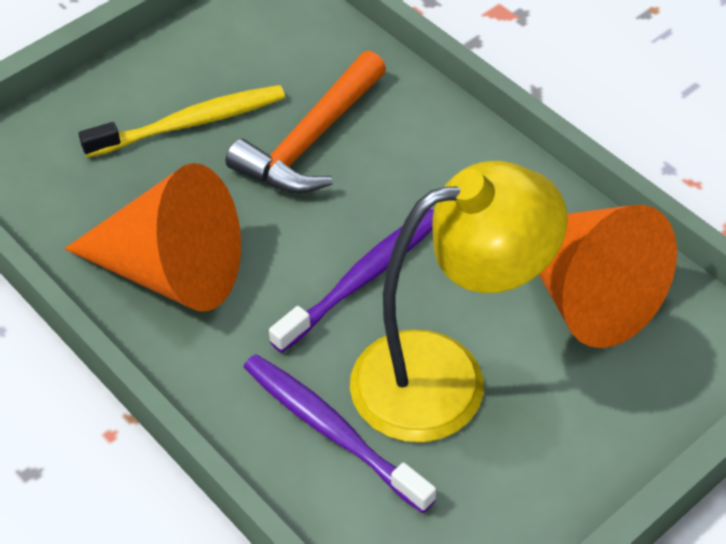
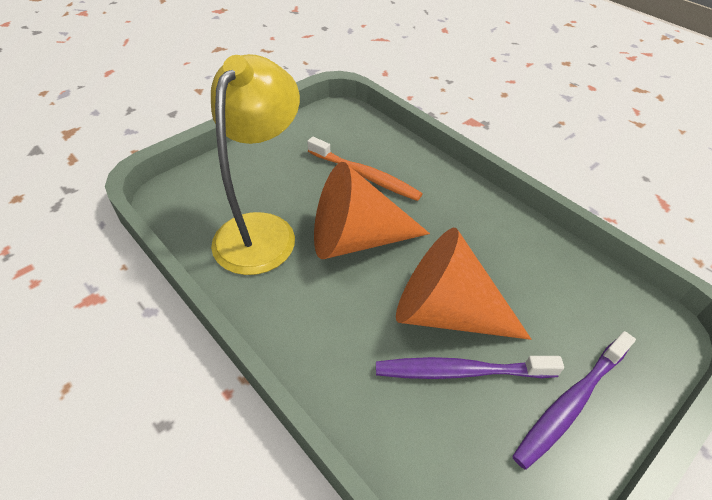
orange hammer: [226,51,386,193] = 1 -> none = 0
orange toothbrush: none = 0 -> [307,137,422,201] = 1
yellow toothbrush: [79,85,285,158] = 1 -> none = 0

